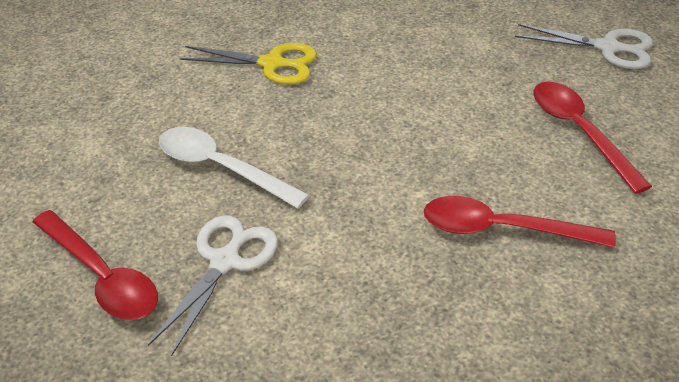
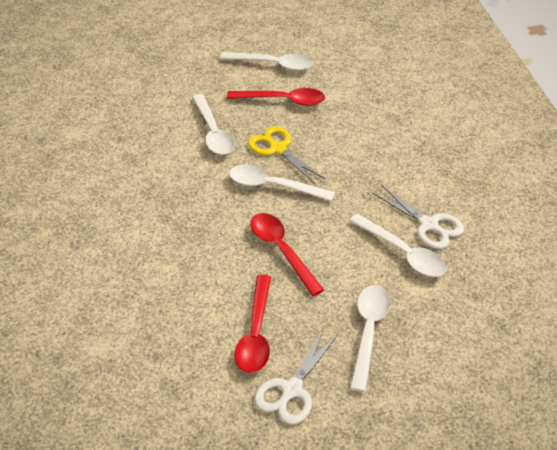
white spoon: [159,127,309,209] = 1 -> [192,94,235,155] [220,52,313,71] [229,164,335,201] [349,214,447,277] [350,285,391,392] = 5

